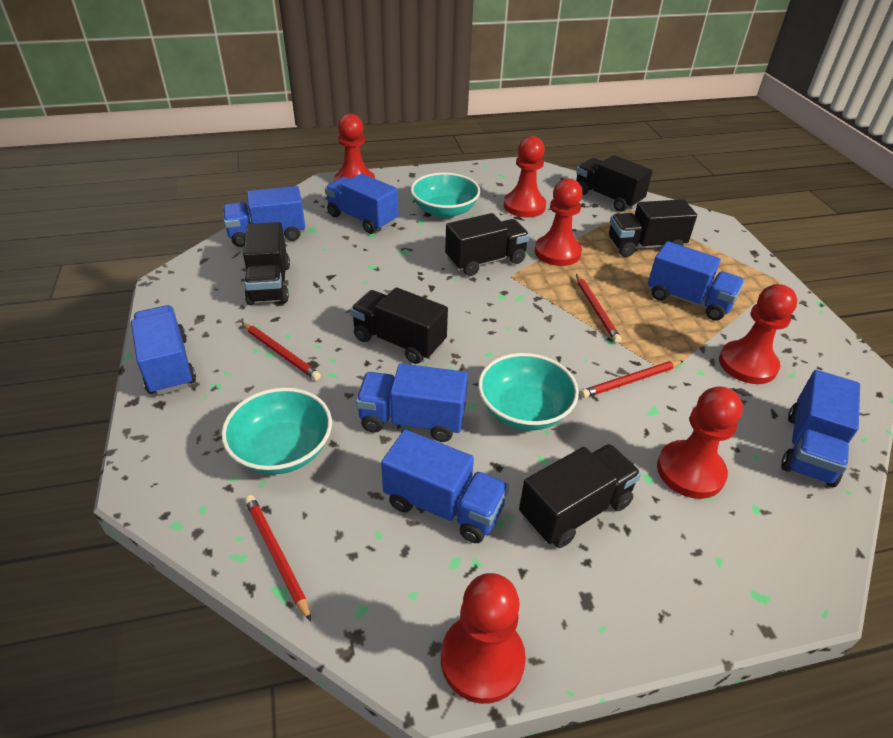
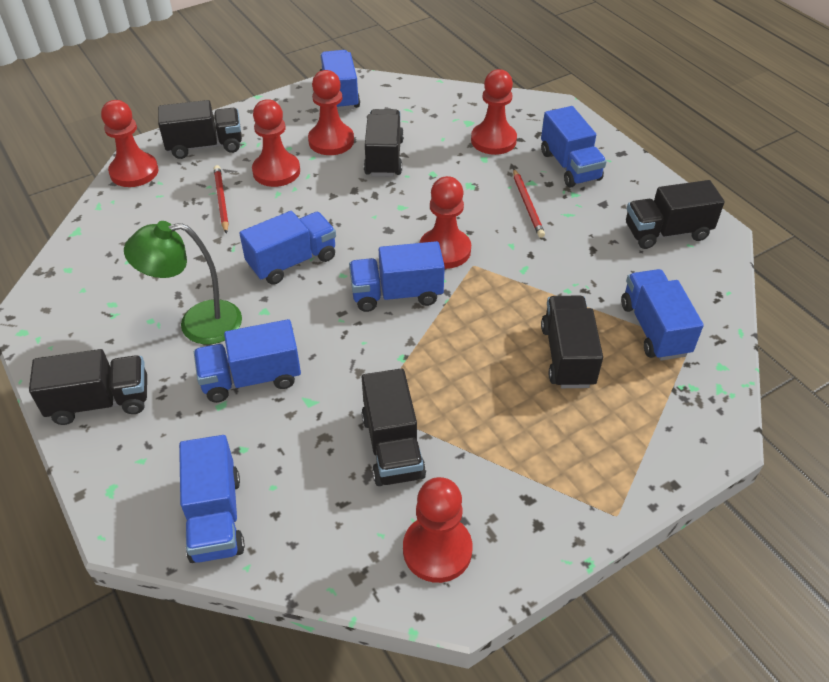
green lamp: none = 0 -> [124,221,242,344] = 1
red pencil: [242,322,321,380] [245,495,311,621] [576,274,621,343] [580,361,683,398] = 4 -> [214,165,229,234] [513,168,545,238] = 2
turquoise bowl: [221,388,332,474] [411,173,480,218] [478,353,579,431] = 3 -> none = 0

